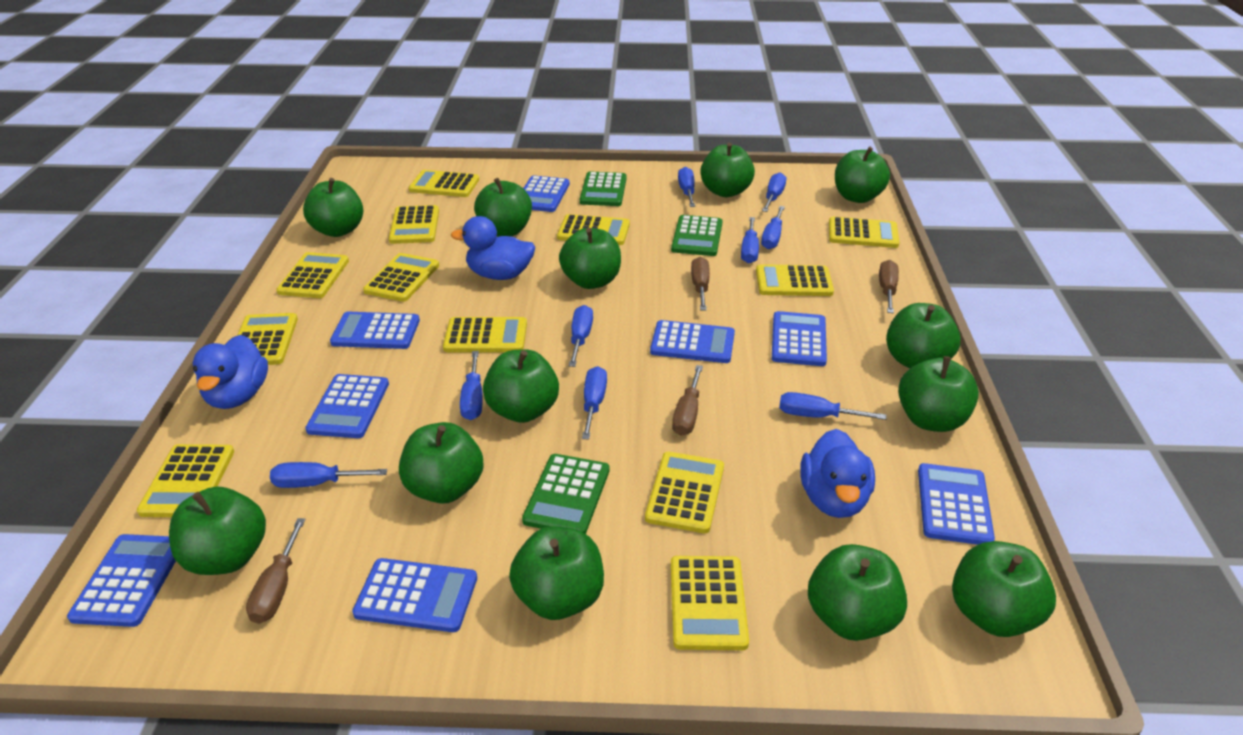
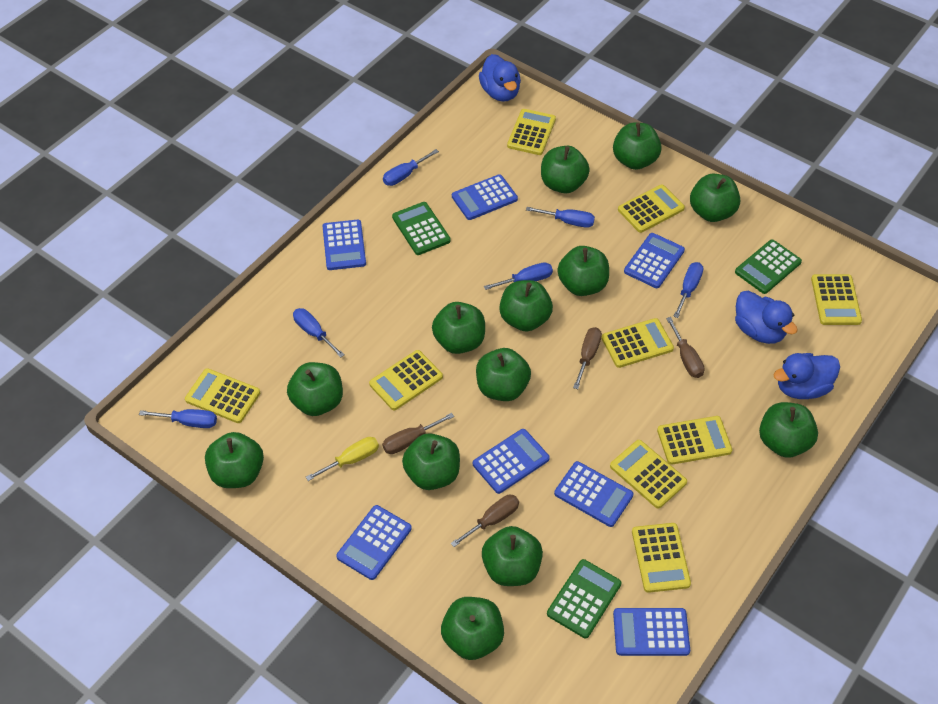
blue calculator: [67,534,176,627] [305,374,389,438] [330,312,420,349] [352,558,477,632] [523,175,570,212] [650,320,735,363] [772,311,827,366] [918,463,995,545] = 8 -> [323,220,366,270] [336,505,412,580] [452,174,518,220] [473,429,550,494] [554,461,633,527] [613,608,690,656] [624,233,685,288] = 7
blue screwdriver: [270,462,387,488] [460,351,483,420] [569,305,593,367] [582,366,607,440] [678,167,695,207] [741,217,759,263] [761,206,785,249] [762,172,786,212] [779,392,886,420] = 9 -> [139,409,217,428] [293,308,345,358] [383,149,439,186] [484,263,553,290] [526,207,595,228] [673,262,703,318] = 6
yellow calculator: [137,444,234,517] [237,313,298,365] [276,252,349,298] [363,253,439,302] [389,205,439,244] [409,170,479,197] [443,317,527,352] [557,214,630,245] [645,452,724,533] [671,556,749,650] [756,264,834,296] [829,217,899,248] = 12 -> [185,368,260,423] [369,350,443,410] [507,109,556,155] [602,318,674,368] [610,440,687,509] [618,185,685,233] [632,523,691,593] [657,416,732,465] [811,274,862,325] = 9
yellow screwdriver: none = 0 -> [306,437,379,481] = 1

